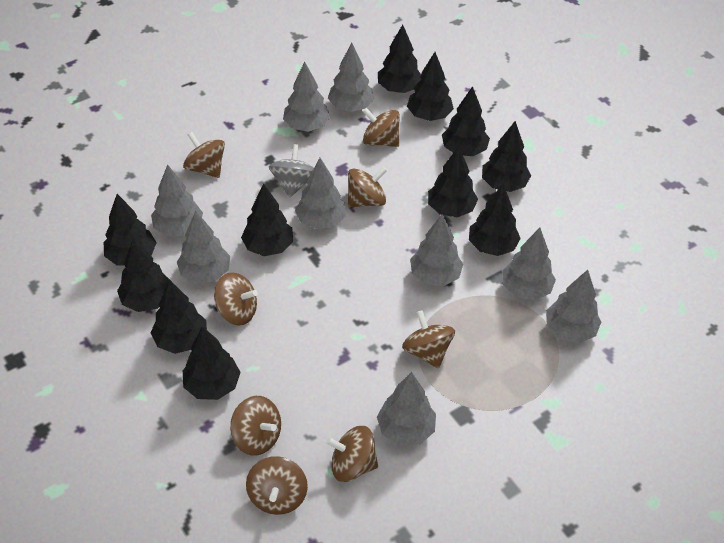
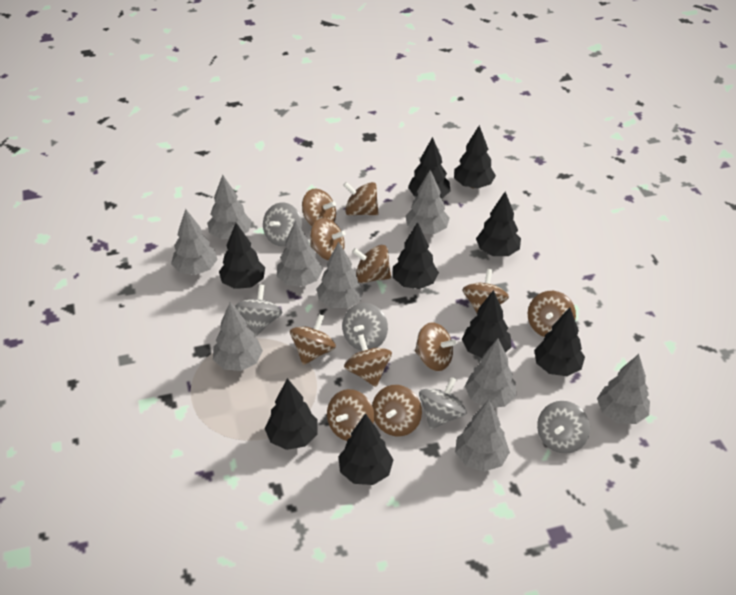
black tree: [104,194,157,266] [117,238,169,312] [151,279,207,354] [183,326,241,400] [241,183,293,256] [378,25,421,93] [407,52,454,121] [428,146,478,217] [442,86,490,156] [469,184,521,256] [482,121,531,192] = 11 -> [219,223,265,289] [265,378,318,450] [339,413,393,485] [393,222,439,289] [408,137,451,199] [454,125,496,188] [462,290,511,358] [476,191,521,256] [534,307,585,376] = 9
brown spinning top: [183,132,225,178] [214,272,258,326] [230,396,281,455] [246,456,308,515] [326,426,378,482] [348,167,387,207] [363,108,400,147] [402,310,455,369] = 8 -> [290,314,336,365] [302,189,336,226] [310,218,346,260] [327,389,374,441] [343,182,379,216] [344,334,392,387] [352,245,391,283] [372,385,422,436] [415,322,457,371] [462,269,509,313] [528,291,576,337] = 11
grey spinning top: [269,144,314,198] = 1 -> [235,284,282,336] [263,203,302,246] [342,303,388,351] [419,377,466,429] [537,401,590,454] = 5

